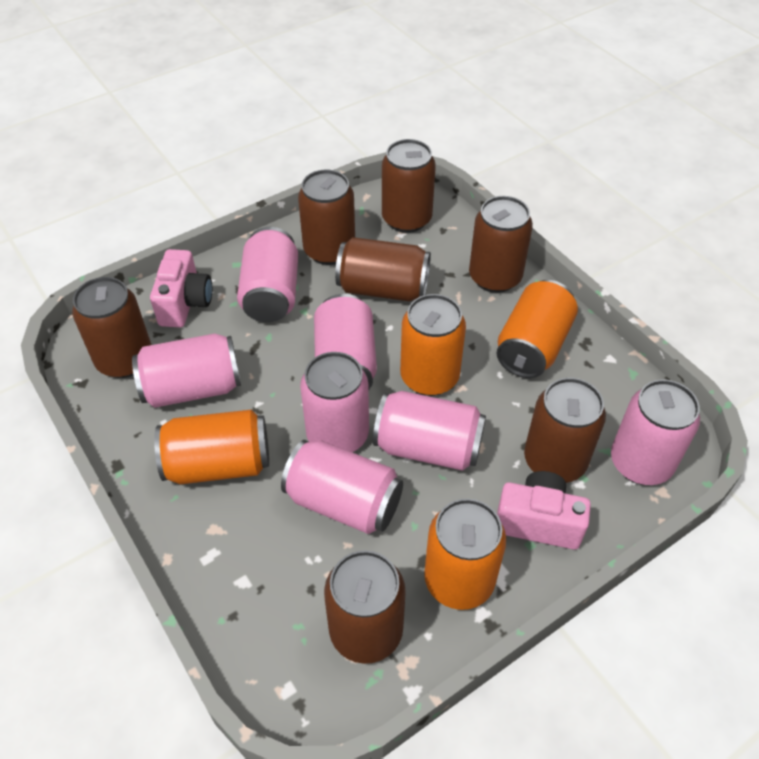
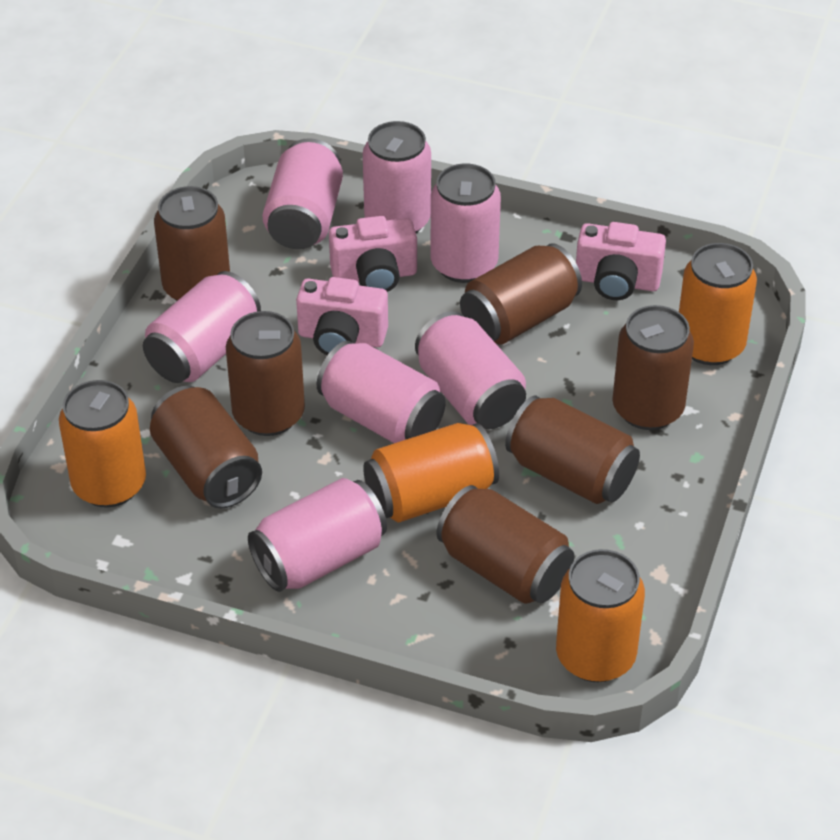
pink camera: [150,249,212,327] [497,471,591,549] = 2 -> [296,277,388,355] [329,216,417,292] [576,222,666,300] = 3

